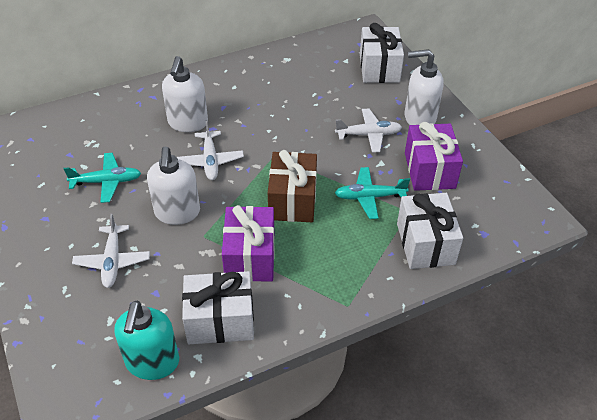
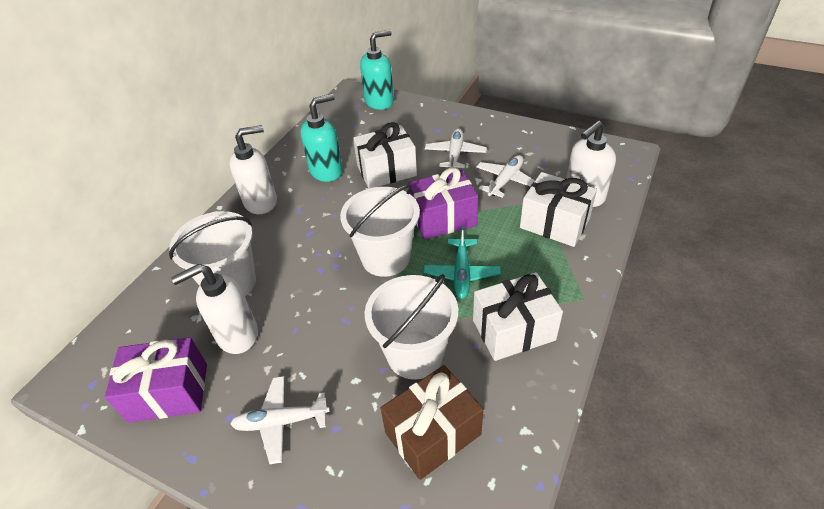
turquoise plane: [63,153,141,203] [335,167,410,219] = 2 -> [424,226,501,299] = 1
turquoise soap dispenser: [114,300,179,380] = 1 -> [301,94,343,182] [360,30,394,110] = 2
white bucket: none = 0 -> [169,211,256,296] [340,184,420,277] [365,274,458,380] = 3

